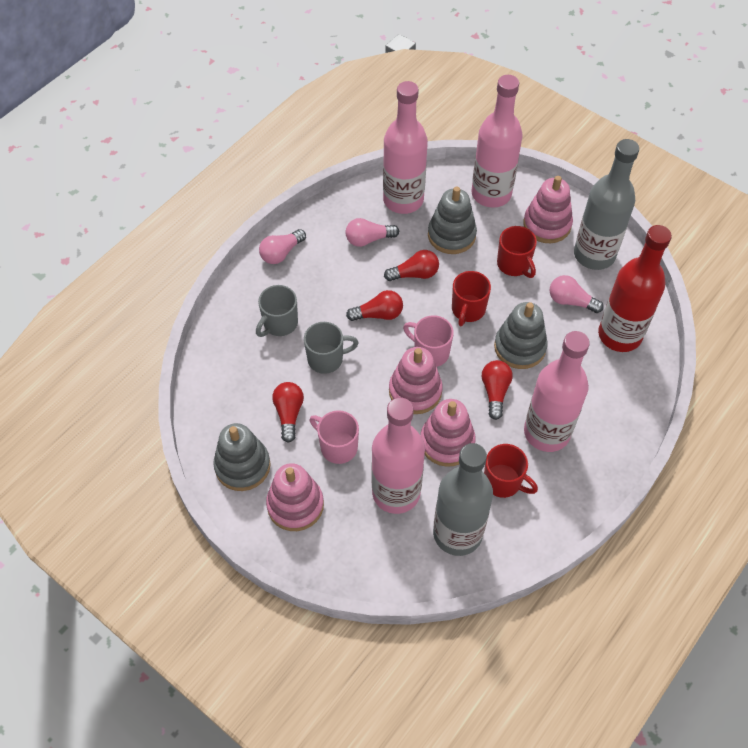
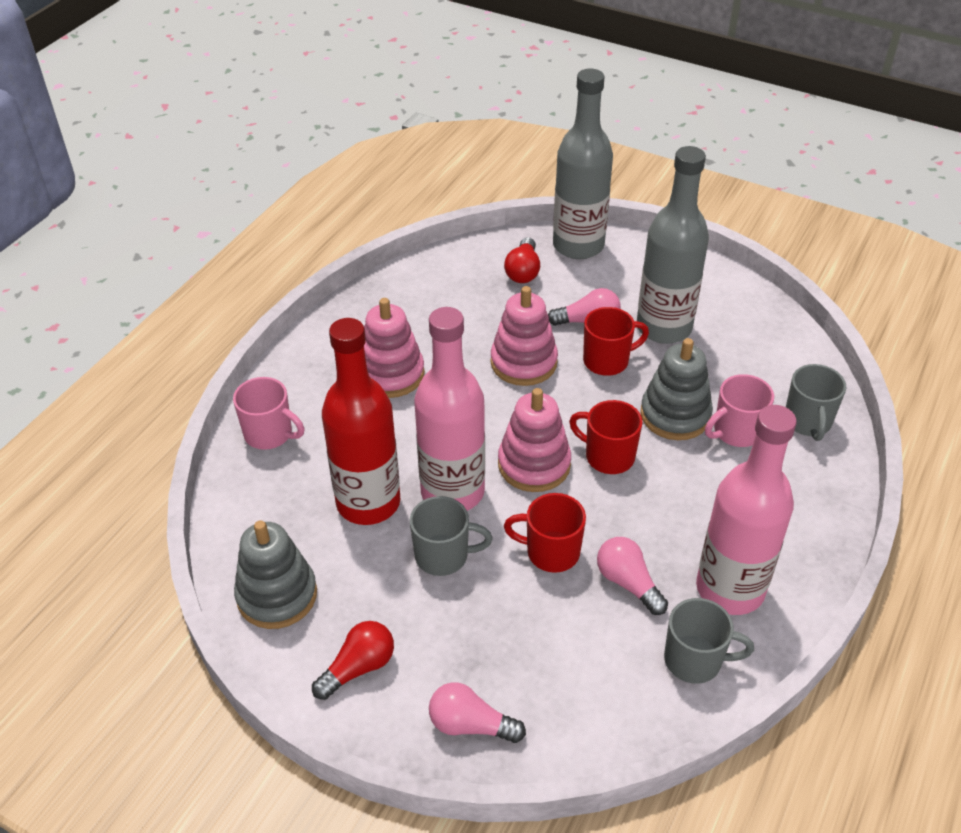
grey mug: [256,285,298,337] [304,322,359,374] = 2 -> [410,496,493,576] [664,598,754,684] [786,364,846,441] = 3
grey stacking toy: [213,423,270,491] [428,186,477,254] [494,302,548,369] = 3 -> [234,520,317,629] [640,338,713,440] = 2
pink bottle: [371,398,425,514] [383,81,428,214] [472,75,522,208] [524,331,590,452] = 4 -> [414,307,485,511] [696,405,797,615] = 2
pink stacking toy: [266,463,324,531] [389,347,443,414] [420,399,475,467] [523,176,573,243] = 4 -> [364,298,425,398] [490,286,558,386] [498,388,571,492] = 3
red light bulb: [272,382,304,443] [346,290,403,321] [384,250,439,281] [482,360,513,420] = 4 -> [312,621,394,700] [504,237,540,283] = 2

